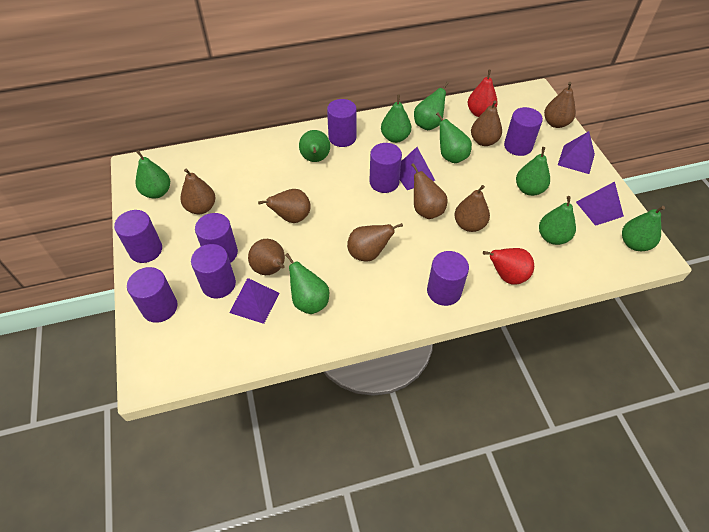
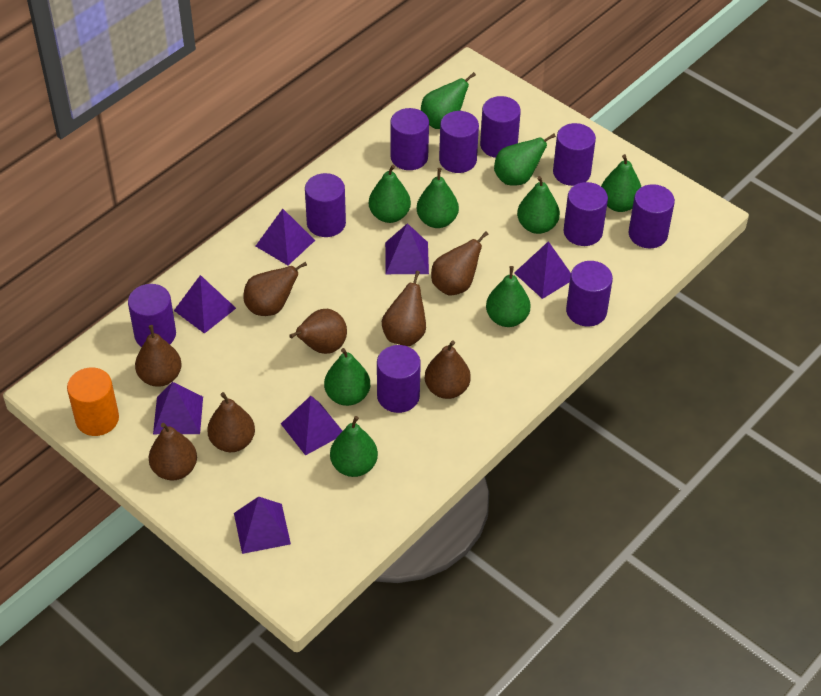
orange cylinder: none = 0 -> [67,368,119,436] = 1
purple cylinder: [114,210,162,263] [127,267,178,323] [191,244,236,299] [195,213,238,263] [327,99,357,147] [369,143,402,193] [427,251,469,306] [504,107,543,156] = 8 -> [128,284,176,347] [305,173,346,237] [377,345,421,413] [390,108,429,170] [439,111,479,173] [480,96,521,158] [553,123,596,186] [564,182,608,246] [566,261,613,327] [629,184,675,248] = 10
purple pyramid: [229,278,279,324] [400,147,435,190] [558,131,595,174] [576,182,624,226] = 4 -> [153,382,203,434] [174,275,236,334] [234,496,291,554] [256,209,315,265] [281,396,342,456] [385,223,429,274] [514,241,571,299] = 7
red pear: [468,70,498,117] [483,248,534,284] = 2 -> none = 0

